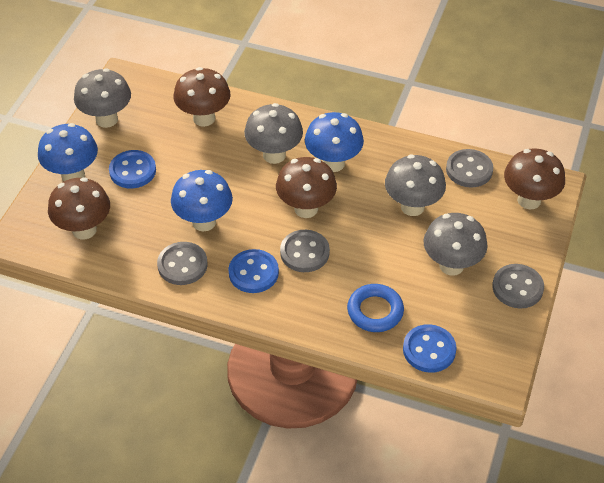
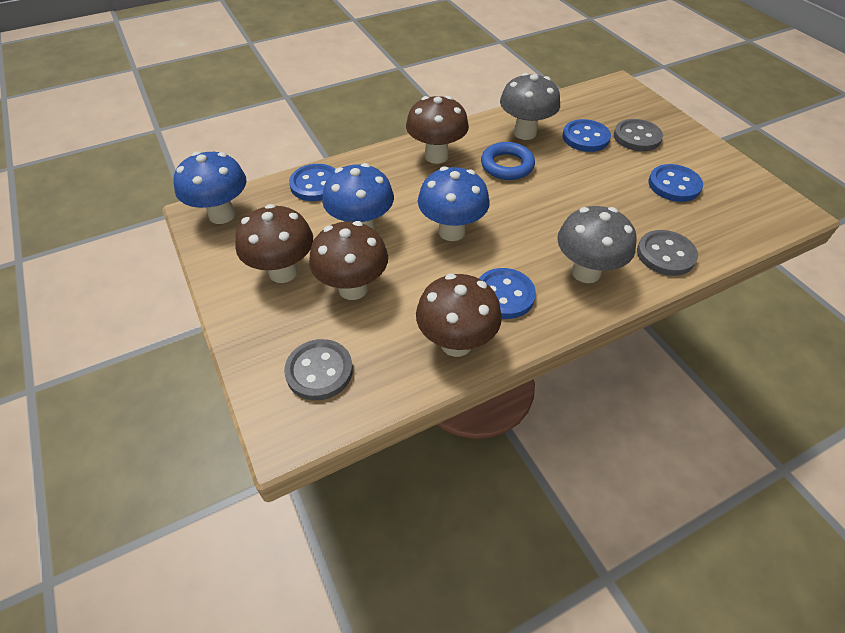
blue button: [109,150,156,188] [228,249,279,293] [403,324,457,373] = 3 -> [289,164,335,201] [478,268,536,319] [562,119,611,152] [648,164,703,202] = 4
grey button: [157,242,208,285] [280,230,330,272] [446,149,493,188] [492,264,544,309] = 4 -> [284,339,353,401] [614,119,663,151] [637,230,698,276] = 3
grey mushroom: [74,68,131,128] [244,103,303,164] [385,154,446,216] [423,213,488,276] = 4 -> [500,73,560,140] [557,206,636,283] = 2

